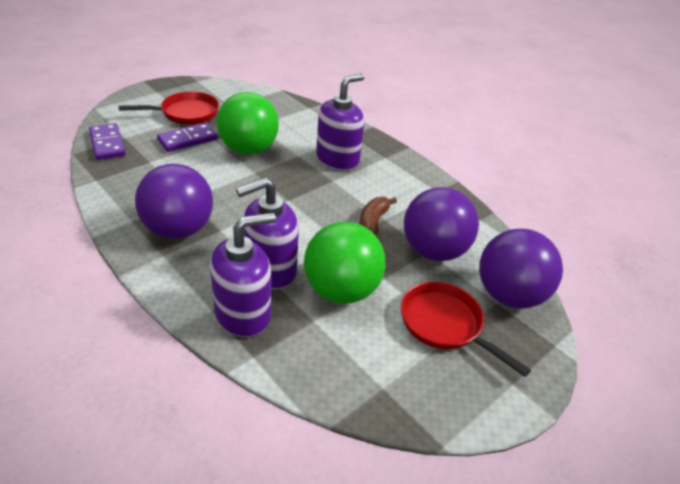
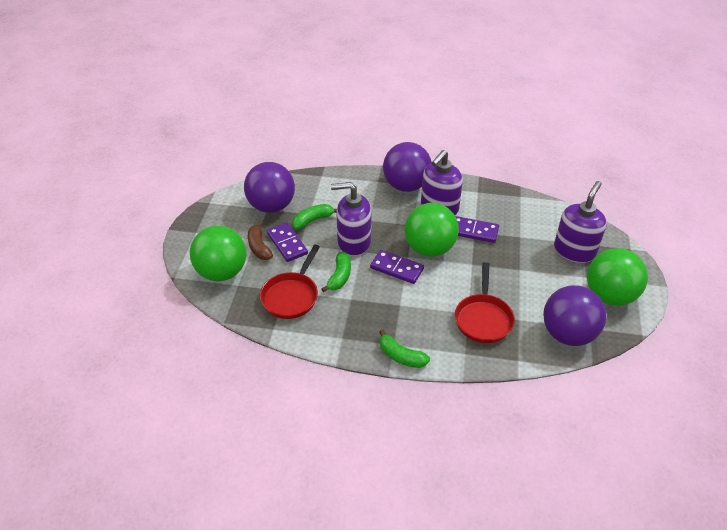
green ball: [217,92,279,155] [304,222,386,304] = 2 -> [190,226,246,281] [405,203,459,257] [587,248,648,306] = 3
green banana: none = 0 -> [293,204,337,229] [321,252,351,292] [379,329,430,368] = 3
purple domino: [89,123,126,160] [157,123,218,152] = 2 -> [267,222,308,262] [370,250,424,284] [455,216,499,243] = 3

